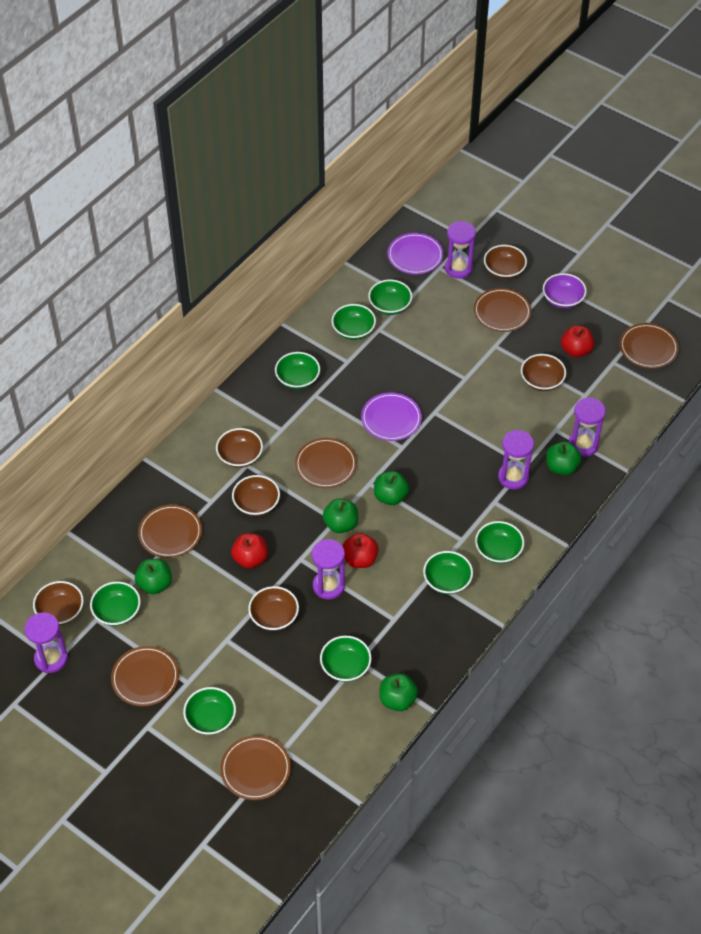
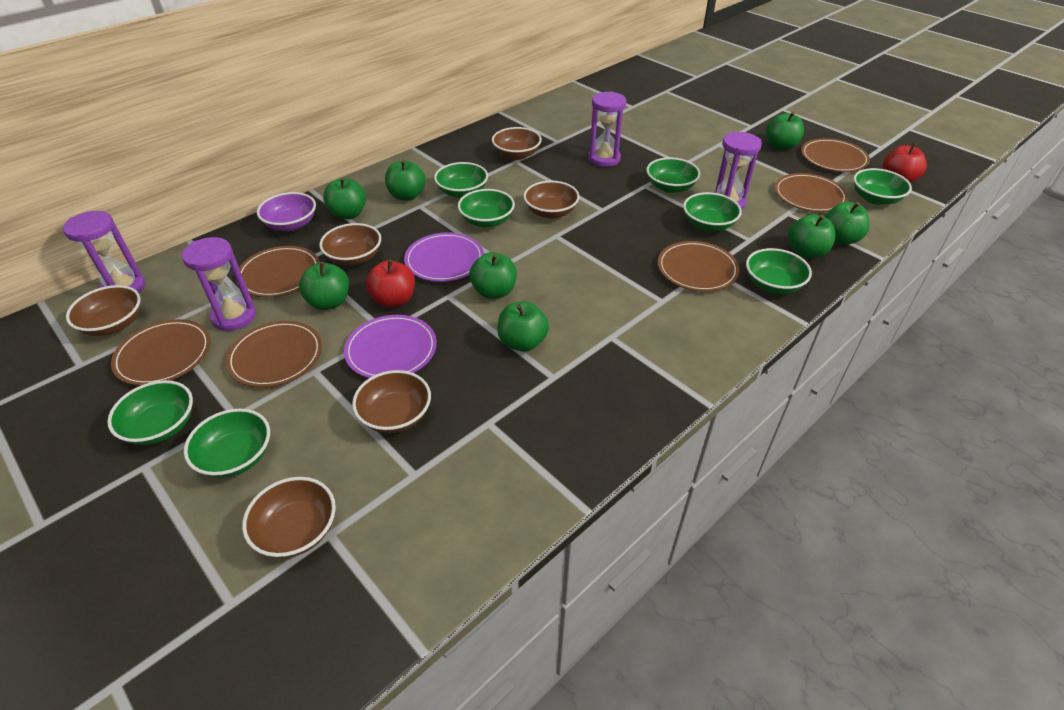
green apple: [135,559,172,594] [323,498,358,533] [374,471,409,505] [380,673,418,711] [546,441,581,475] = 5 -> [299,262,349,310] [323,177,366,219] [385,160,426,200] [469,252,517,299] [497,301,549,352] [766,112,804,150] [788,214,835,258] [825,202,870,245] = 8
purple hourglass: [25,612,68,673] [312,539,345,599] [445,221,476,279] [498,430,534,490] [569,397,606,457] = 5 -> [63,211,145,293] [182,237,256,331] [588,91,626,167] [713,132,762,210] = 4
red apple: [231,533,268,569] [342,533,379,568] [561,325,594,358] = 3 -> [366,260,415,308] [883,143,927,183] = 2

